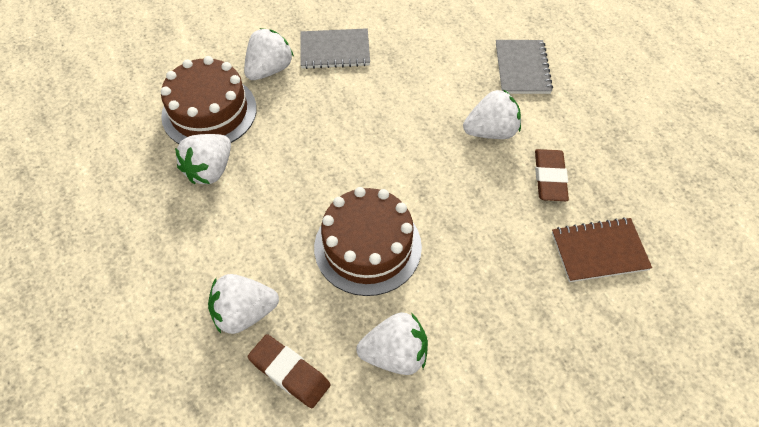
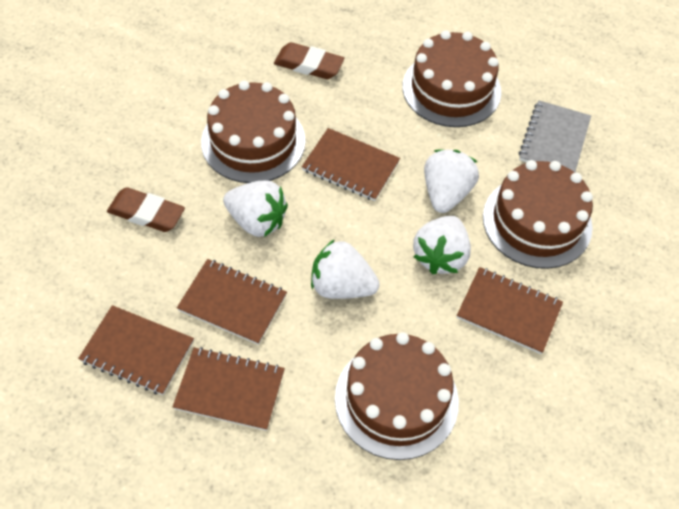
brown cake: [161,56,257,144] [314,187,422,296] = 2 -> [201,81,306,183] [335,332,459,460] [402,30,501,127] [483,160,593,269] = 4
brown notebook: [552,217,652,282] = 1 -> [78,305,194,395] [172,347,285,431] [177,259,287,345] [302,128,400,201] [457,267,563,354] = 5
grey notebook: [300,28,370,69] [496,40,553,94] = 2 -> [519,100,591,172] = 1
white strawberry: [175,134,231,184] [208,274,279,334] [244,28,294,80] [357,312,428,375] [463,89,521,139] = 5 -> [223,181,288,237] [311,239,380,299] [413,216,471,274] [424,149,479,213] = 4

